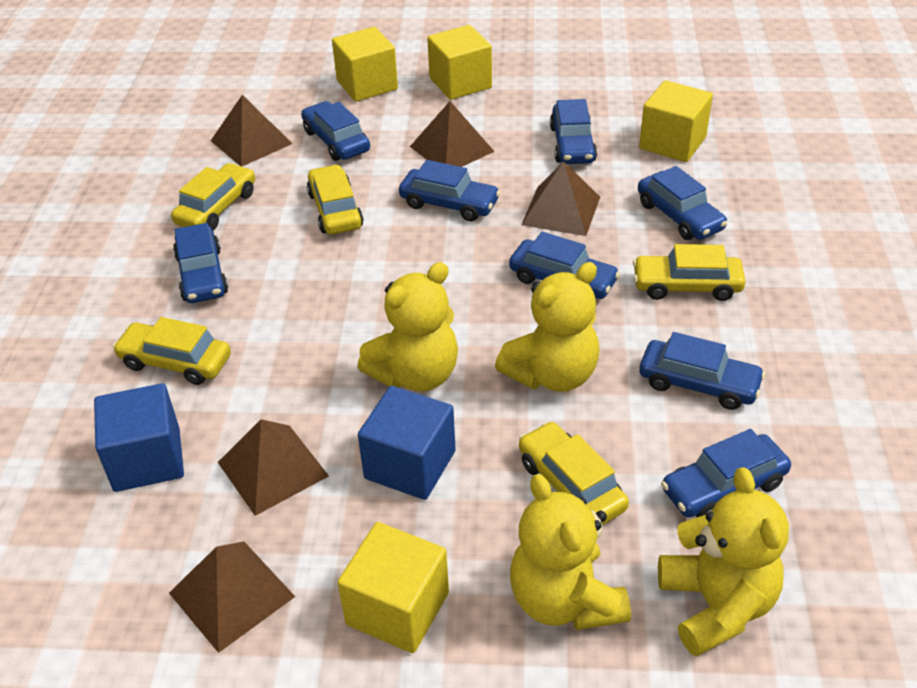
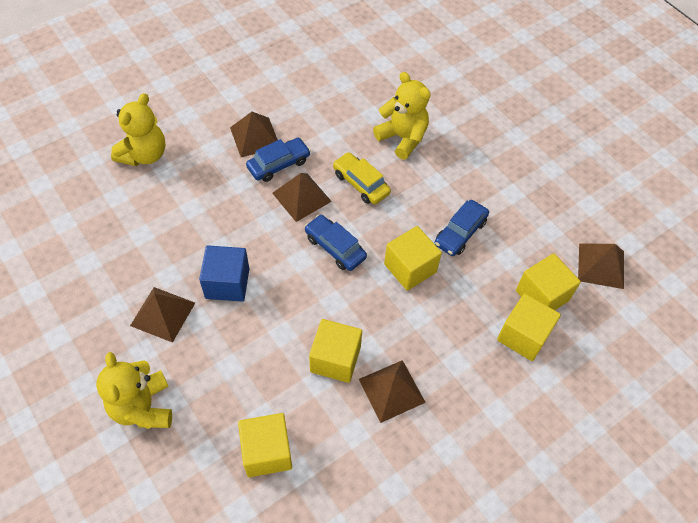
blue car: [173,223,228,303] [301,101,370,161] [399,160,500,221] [509,231,620,299] [550,99,597,164] [638,166,728,240] [639,332,765,410] [661,429,791,518] = 8 -> [246,138,311,182] [304,215,367,271] [435,200,489,256] = 3
blue cube: [94,383,184,492] [358,386,456,500] = 2 -> [199,245,249,302] = 1
yellow car: [112,317,231,385] [171,163,255,230] [307,164,363,235] [519,421,629,525] [633,244,745,301] = 5 -> [333,152,391,204] = 1
yellow cube: [332,27,398,102] [337,522,449,653] [427,25,492,100] [639,80,713,162] = 4 -> [238,413,292,477] [309,319,362,383] [384,226,442,291] [497,293,561,361] [516,253,581,310] = 5
yellow teddy bear: [357,262,458,391] [495,262,599,392] [510,474,631,630] [658,467,789,657] = 4 -> [96,352,172,429] [111,93,166,166] [373,72,431,160] = 3

